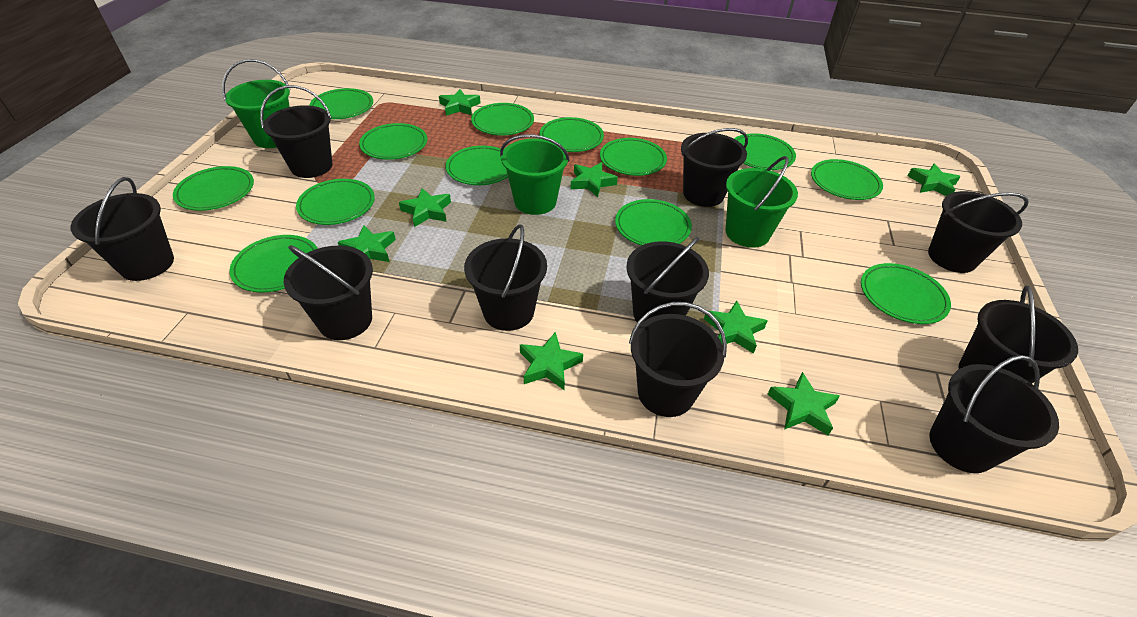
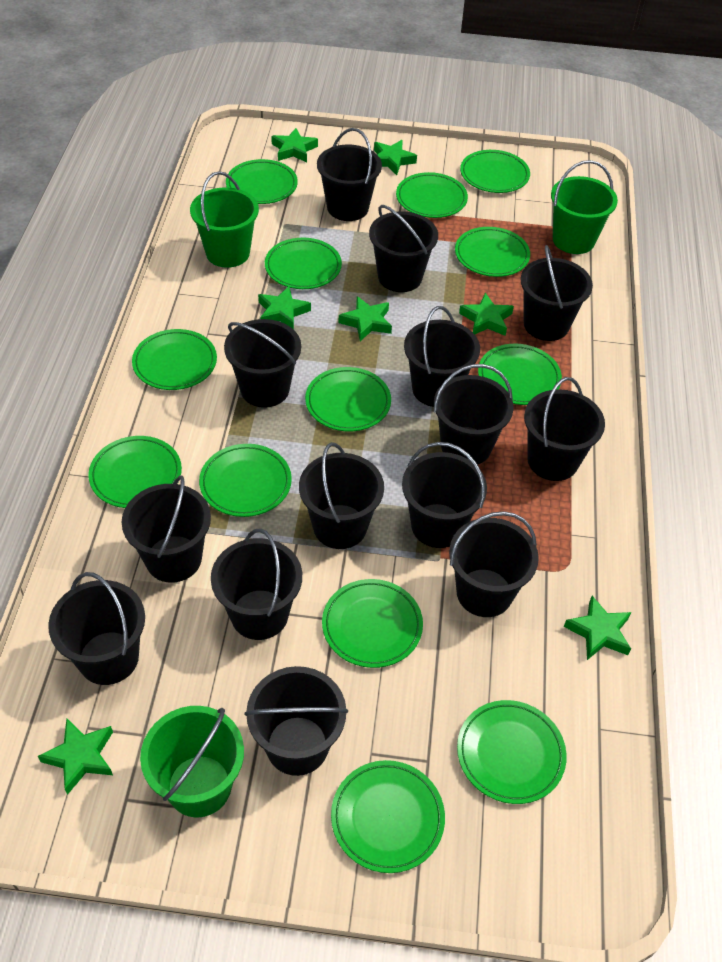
black bucket: [70,177,174,281] [260,85,332,178] [284,245,373,340] [464,224,547,331] [626,237,709,322] [629,302,727,417] [681,128,748,207] [928,191,1028,273] [929,355,1059,473] [958,286,1078,384] = 10 -> [48,572,145,685] [122,475,211,583] [211,528,302,640] [224,319,301,408] [245,666,348,776] [299,442,384,549] [317,128,382,221] [369,205,438,292] [402,442,487,548] [404,306,480,407] [434,364,514,465] [449,511,539,617] [521,245,593,341] [524,377,605,481] = 14
green star: [338,225,396,262] [399,188,451,227] [439,89,480,116] [520,332,583,390] [571,162,618,197] [704,301,768,354] [767,372,840,435] [908,163,961,196] = 8 -> [38,719,113,795] [258,286,311,330] [271,128,318,162] [339,296,392,341] [374,140,417,175] [459,293,514,336] [564,596,631,660] = 7

